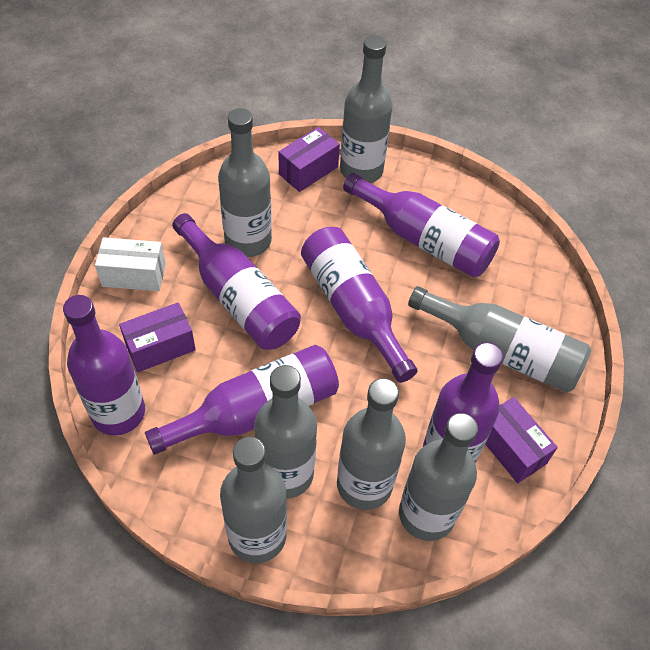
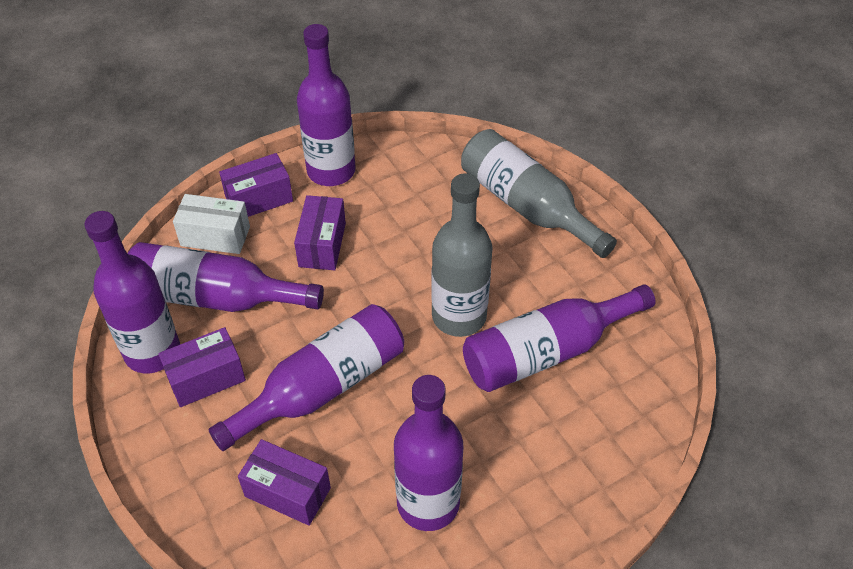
grey bottle: [218,108,272,257] [220,437,287,563] [254,365,317,499] [337,378,406,510] [340,35,393,183] [399,413,478,541] [408,286,591,393] = 7 -> [431,173,493,337] [461,129,617,258] = 2
purple box: [119,302,196,372] [279,127,340,192] [485,397,558,483] = 3 -> [158,327,246,407] [219,153,293,217] [238,439,331,526] [294,195,346,270] = 4

